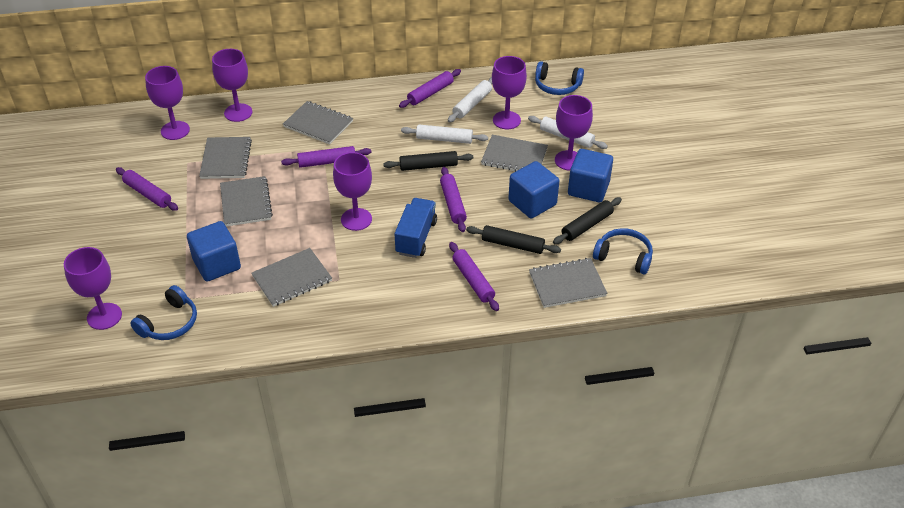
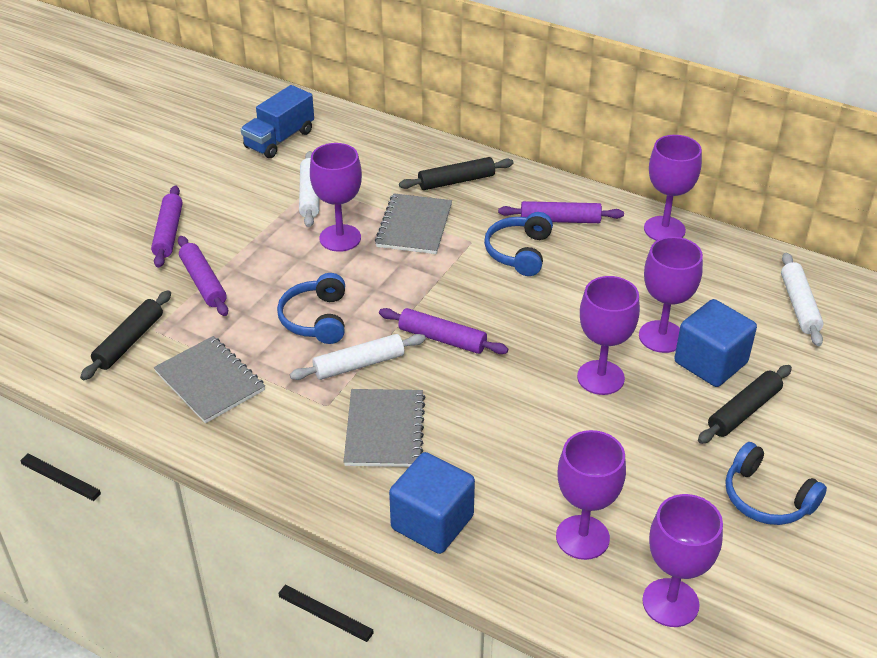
blue cube: [187,221,241,282] [508,161,559,218] [568,149,613,202] = 3 -> [389,452,475,554] [674,299,757,387] = 2
grey notebook: [199,137,252,179] [220,176,273,226] [251,248,332,307] [283,101,353,144] [481,135,548,172] [529,258,607,308] = 6 -> [154,336,265,424] [344,389,425,467] [375,193,452,254] = 3
purple rolling pin: [116,167,178,211] [281,146,371,168] [399,69,461,108] [440,167,467,232] [449,242,499,311] = 5 -> [151,186,183,268] [178,236,228,316] [379,308,508,354] [498,201,624,223] = 4

